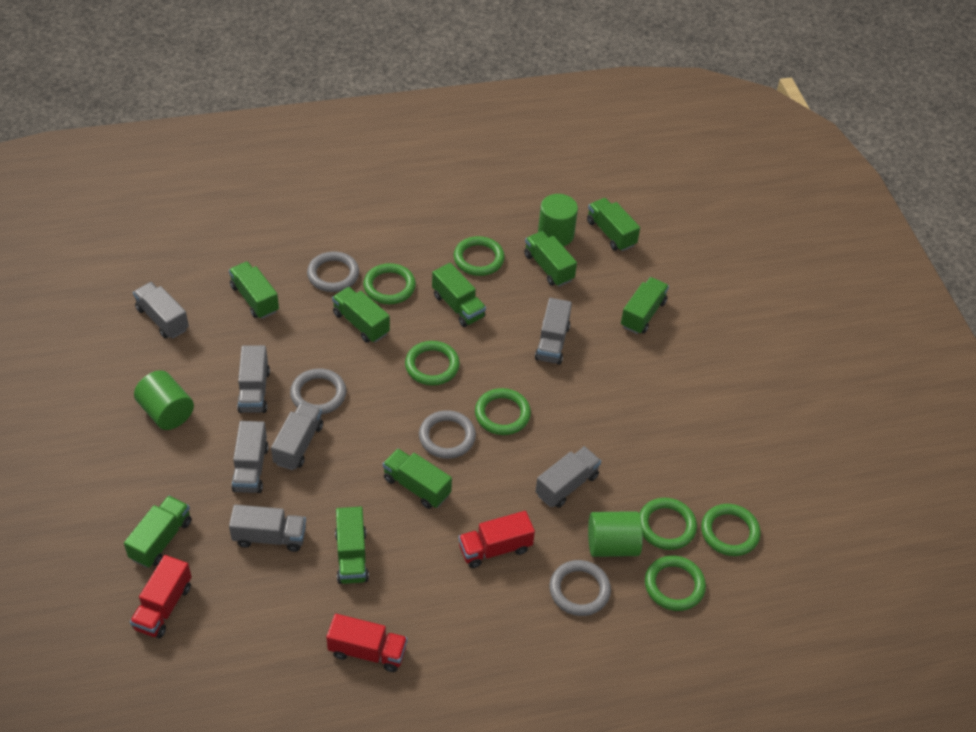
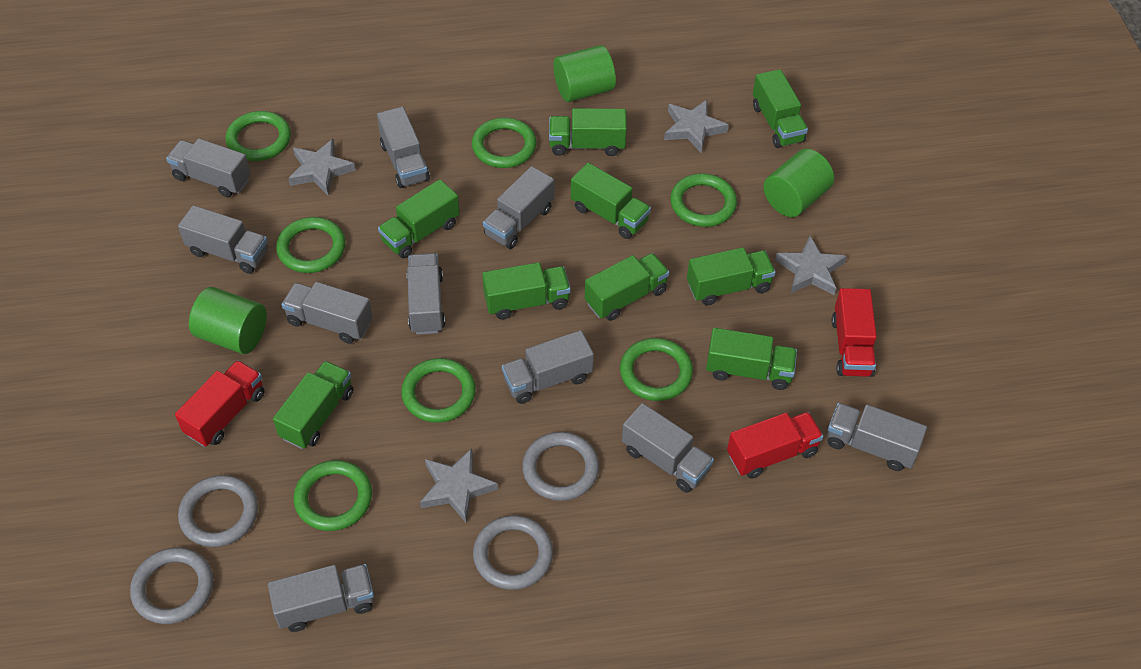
grey star: none = 0 -> [288,139,356,195] [420,448,498,523] [664,100,728,153] [775,236,847,295] = 4
grey truck: [133,282,189,339] [229,505,306,552] [231,421,269,493] [237,345,270,413] [271,403,323,470] [535,298,572,365] [535,447,601,508] = 7 -> [166,138,251,197] [178,205,268,274] [268,564,374,632] [281,282,373,344] [377,107,430,188] [407,253,445,335] [483,166,554,249] [502,330,594,404] [622,403,714,493] [827,403,927,471] = 10

